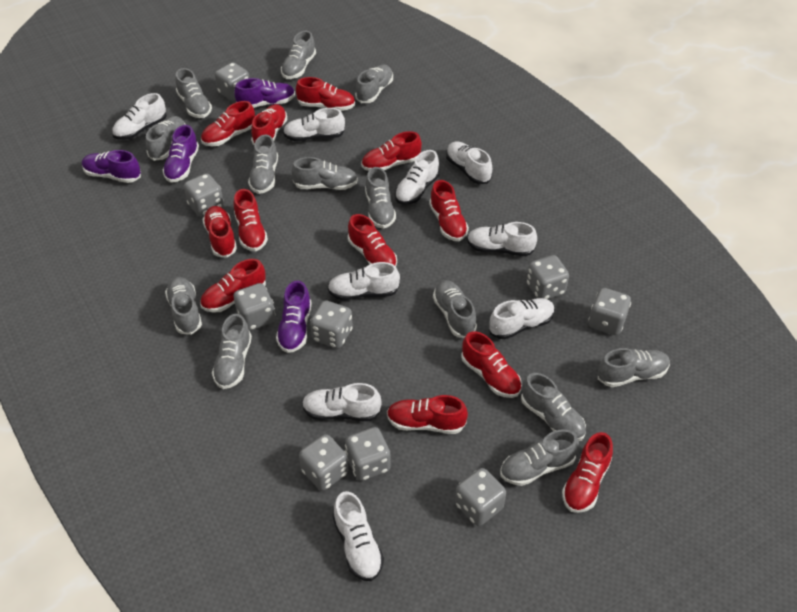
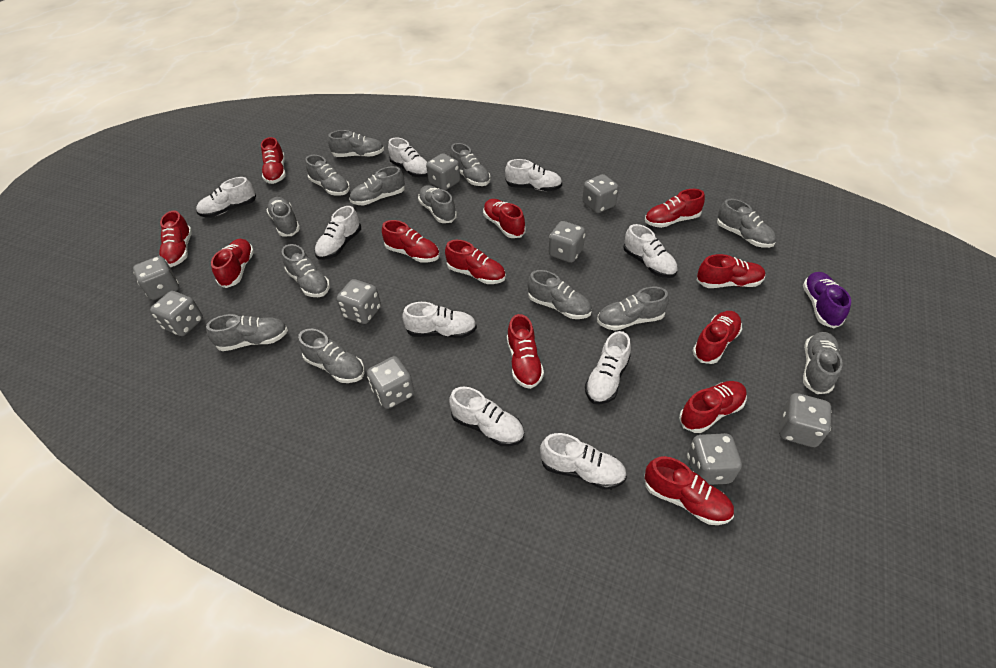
purple shoe: [82,150,141,183] [163,125,199,183] [234,78,295,108] [276,281,312,353] = 4 -> [803,272,851,328] = 1

